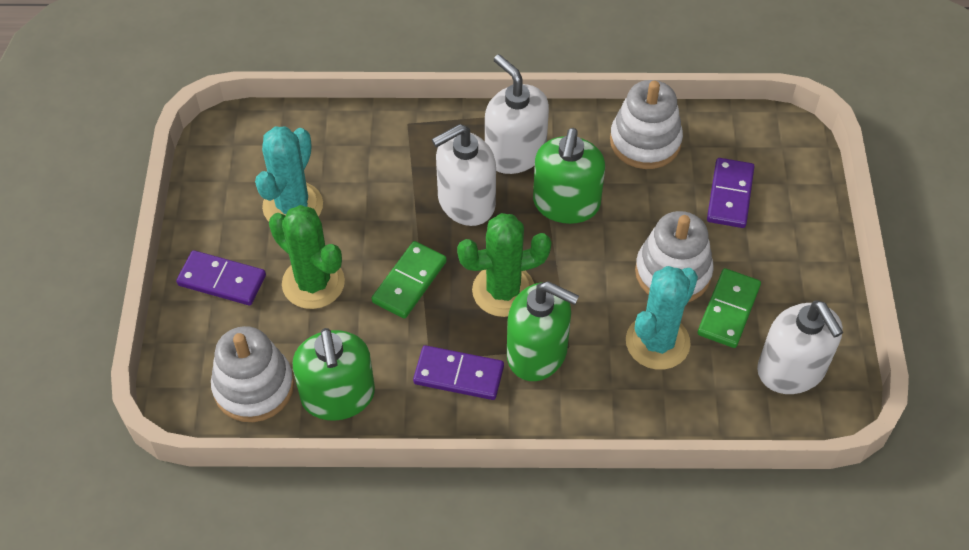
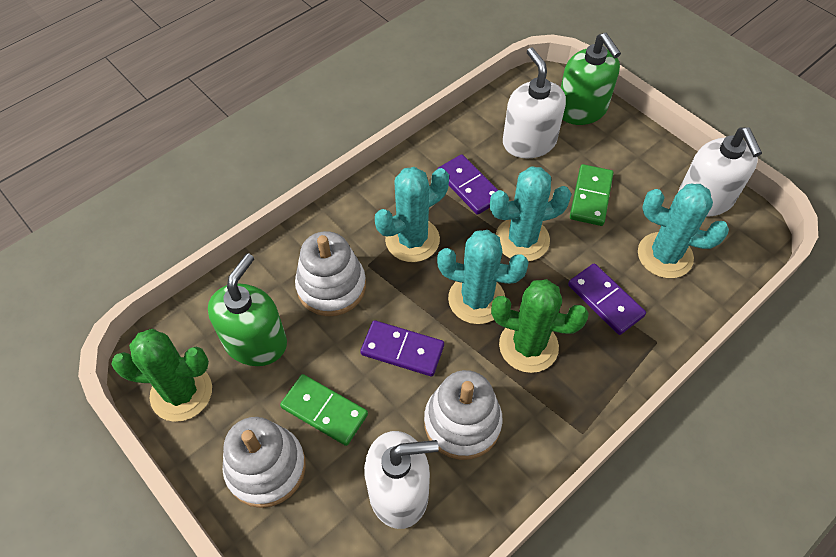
green soap dispenser: [293,328,375,421] [507,281,579,381] [533,128,605,224] = 3 -> [208,253,287,366] [561,33,621,125] = 2
turquoise cactus: [255,127,323,221] [626,266,698,370] = 2 -> [375,167,449,262] [437,230,529,324] [490,166,572,261] [638,184,729,278] = 4

